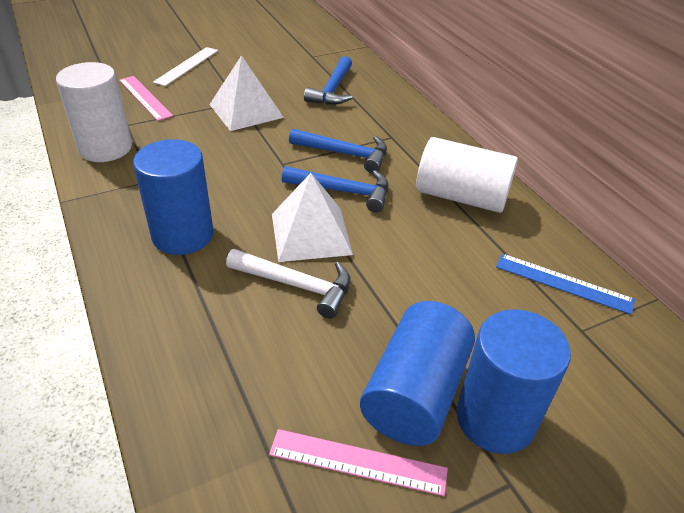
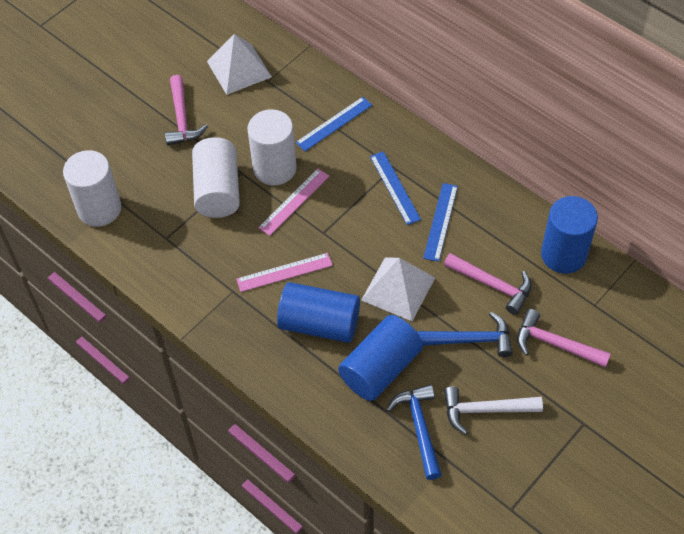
blue hammer: [282,166,388,213] [289,128,387,173] [304,56,353,105] = 3 -> [386,384,442,480] [417,312,513,357] = 2
blue ruler: [496,254,635,315] = 1 -> [295,97,372,151] [370,151,421,225] [423,183,458,262] = 3
pink hammer: none = 0 -> [165,75,208,145] [444,253,532,315] [517,309,611,368] = 3
white cylinder: [56,62,132,162] [416,137,518,213] = 2 -> [63,150,121,227] [192,137,240,218] [248,109,296,185] = 3
white ruler: [153,47,218,86] = 1 -> none = 0

